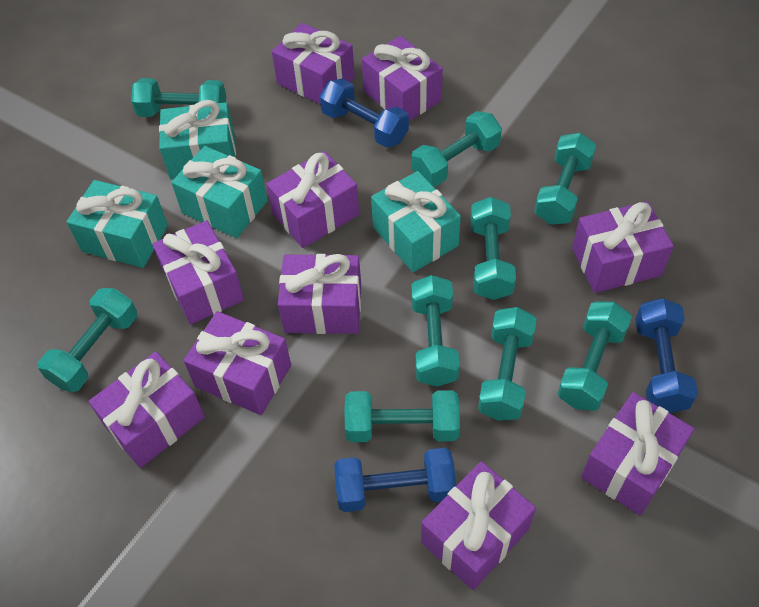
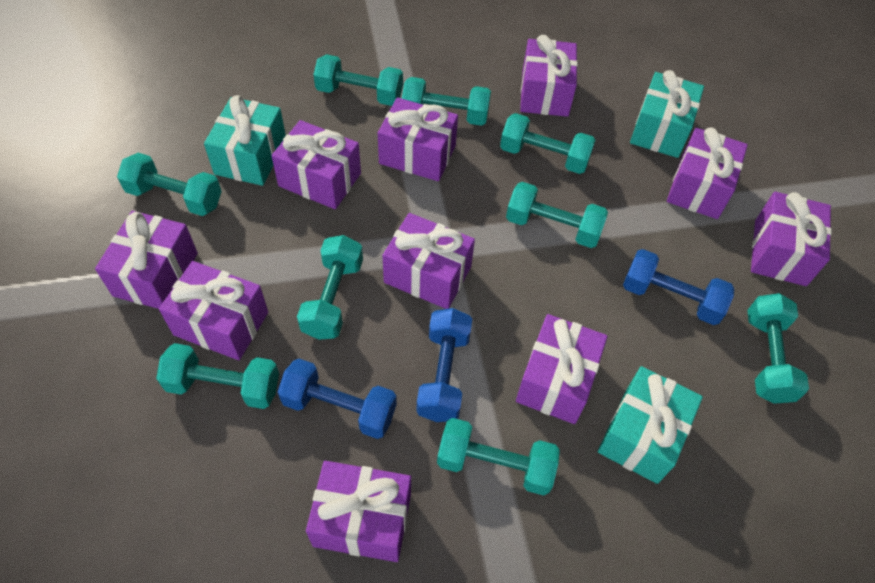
turquoise gift: [67,180,168,268] [159,100,236,179] [171,146,268,238] [371,171,461,272] = 4 -> [204,95,286,186] [598,366,703,484] [630,70,704,158] = 3

